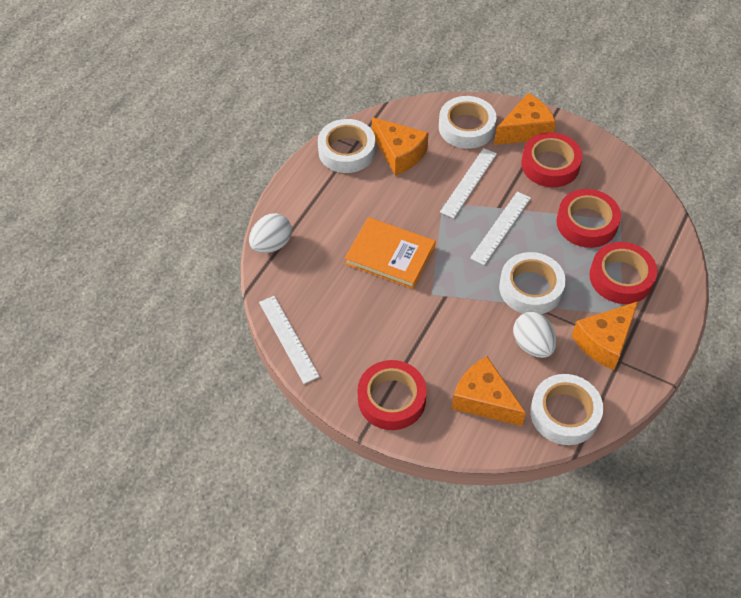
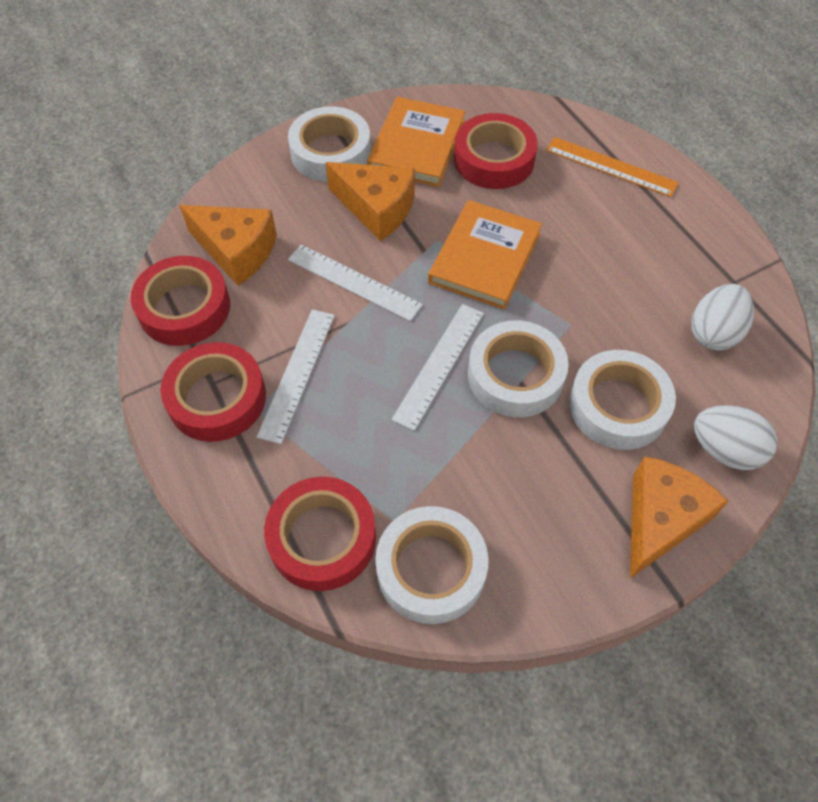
orange book: [345,217,436,289] = 1 -> [367,97,466,187] [428,200,542,310] = 2
orange cheese: [372,117,428,176] [452,356,526,426] [494,93,556,145] [572,301,639,370] = 4 -> [179,205,277,286] [326,162,415,241] [630,456,729,578] = 3
orange ruler: none = 0 -> [546,137,679,197] = 1

